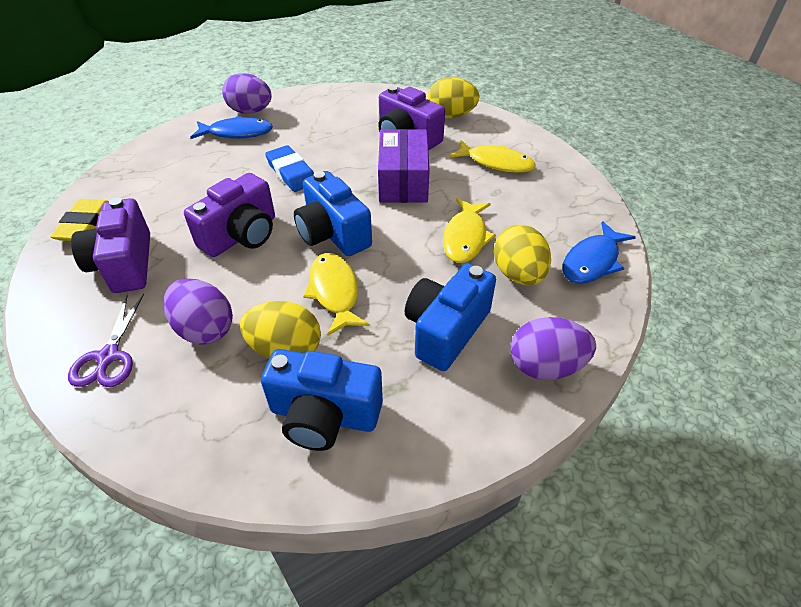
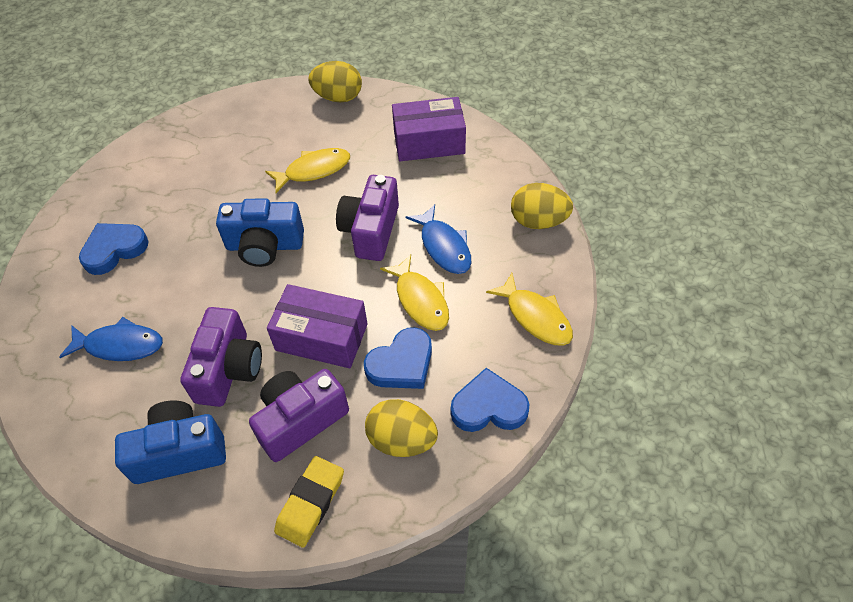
blue camera: [261,349,383,451] [294,171,372,256] [405,263,496,371] = 3 -> [115,400,226,484] [216,198,304,267] = 2
blue eraser: [265,145,314,192] = 1 -> none = 0
blue heart: none = 0 -> [79,223,149,275] [364,327,432,389] [451,368,529,432] = 3
purple box: [378,129,429,203] = 1 -> [267,284,368,368] [392,97,466,161] = 2
purple egg: [164,278,233,345] [222,73,272,114] [511,317,596,380] = 3 -> none = 0
purple scissors: [68,294,144,387] = 1 -> none = 0

